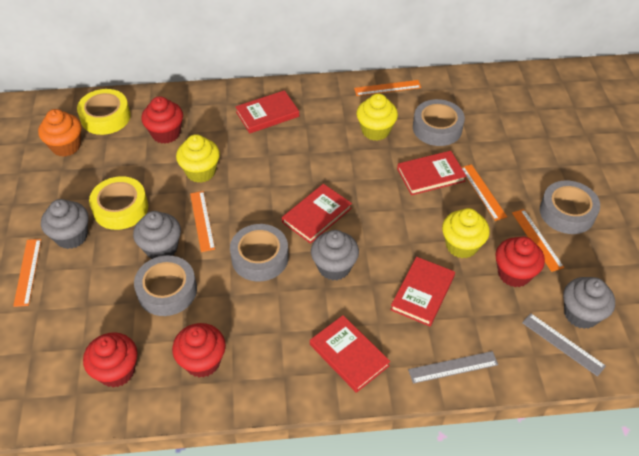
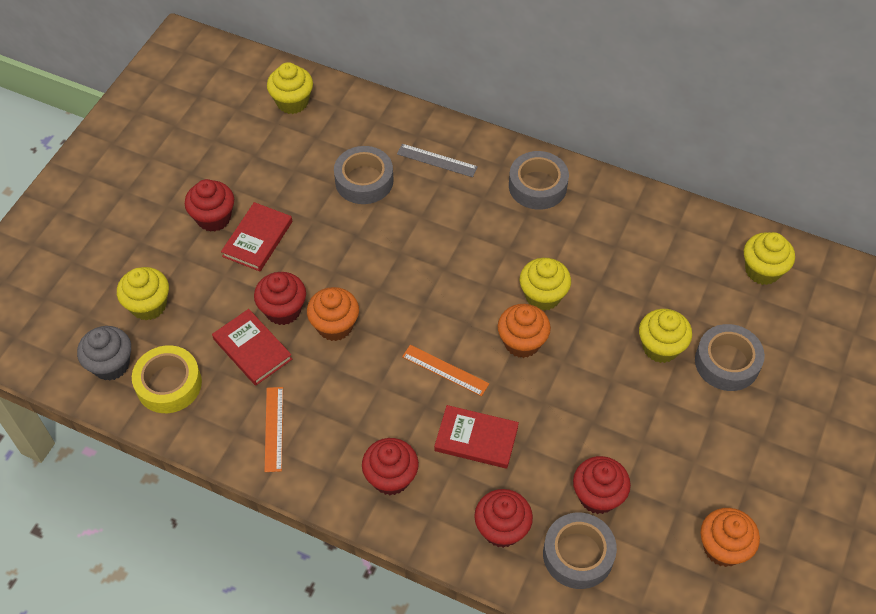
grey cupcake: [41,199,89,249] [133,211,181,259] [311,230,359,280] [563,277,615,329] = 4 -> [77,326,131,381] = 1
grey ruler: [408,351,498,384] [522,313,606,377] = 2 -> [397,144,478,177] = 1
orange cupcake: [38,109,82,157] = 1 -> [307,287,359,341] [498,304,551,358] [700,508,760,567] = 3
orange ruler: [13,239,41,307] [190,191,215,252] [354,80,421,96] [461,164,507,221] [512,209,564,272] = 5 -> [264,387,283,472] [402,345,489,396] = 2
red book: [235,90,299,133] [282,184,352,244] [310,315,390,393] [390,257,455,326] [397,151,467,195] = 5 -> [212,309,292,386] [221,202,292,271] [434,405,519,469] = 3
red cupcake: [83,333,138,388] [141,96,183,144] [172,323,226,378] [495,237,545,287] = 4 -> [185,179,234,232] [254,272,306,325] [362,438,419,495] [474,489,533,548] [573,456,631,514] = 5
yellow cupcake: [176,134,220,183] [357,94,398,141] [442,208,490,258] = 3 -> [117,267,169,320] [267,62,313,114] [520,258,571,311] [639,309,692,363] [744,232,795,285] = 5
yellow tape: [77,89,131,135] [89,176,148,230] = 2 -> [132,345,202,413] = 1

